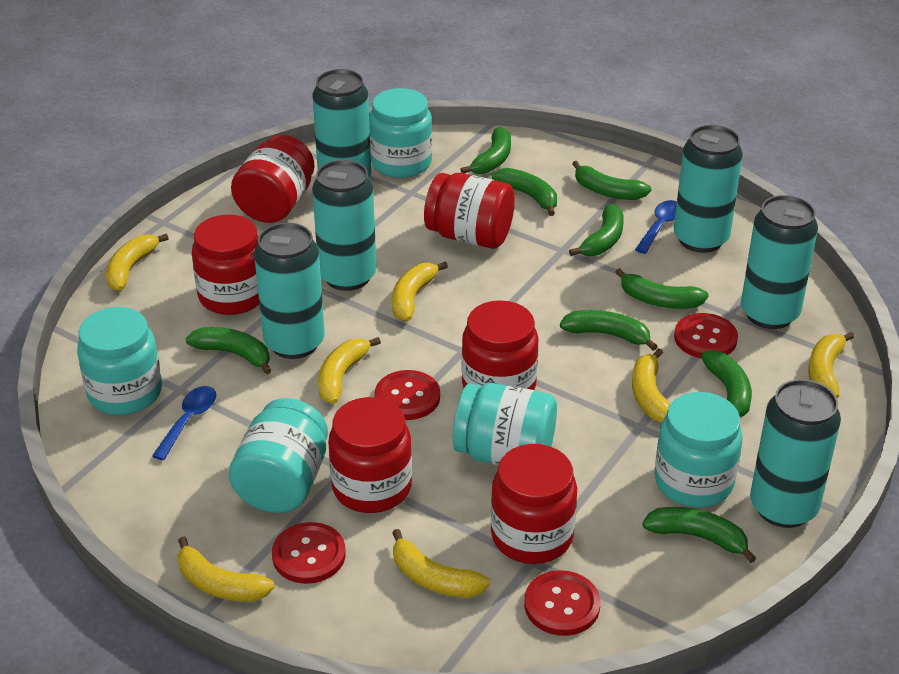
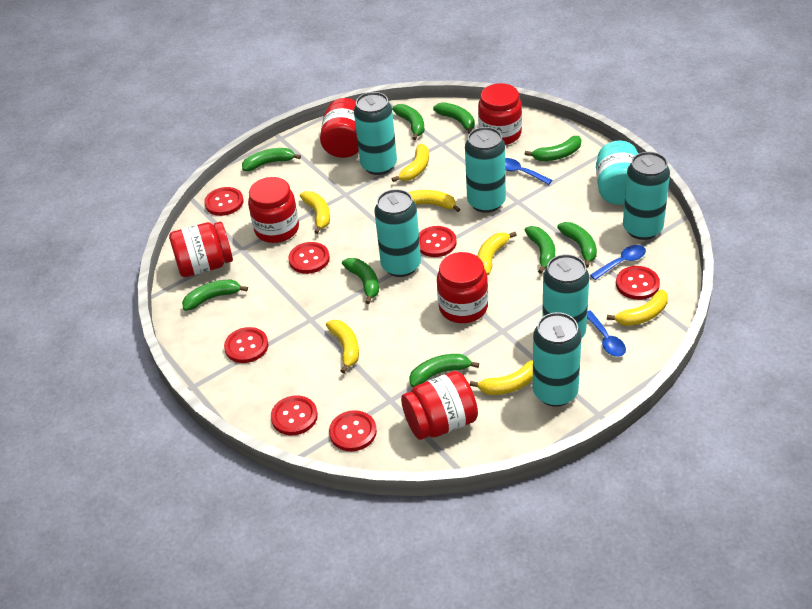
blue spoon: [152,386,216,460] [635,200,677,254] = 2 -> [505,158,552,185] [587,311,626,357] [590,245,646,280] = 3
red button: [272,522,346,584] [375,370,440,420] [524,570,600,636] [674,313,738,358] = 4 -> [204,187,243,216] [224,327,268,363] [271,395,318,435] [288,242,330,274] [329,410,377,451] [419,226,456,257] [616,266,660,300] = 7
turquoise jar: [77,307,162,415] [229,398,328,513] [369,88,432,178] [453,383,557,465] [654,392,743,507] = 5 -> [596,140,639,205] = 1

